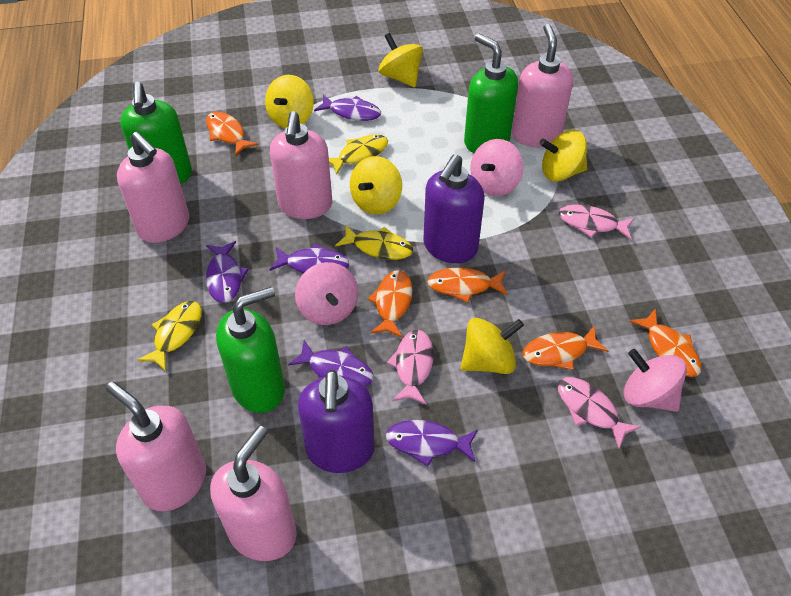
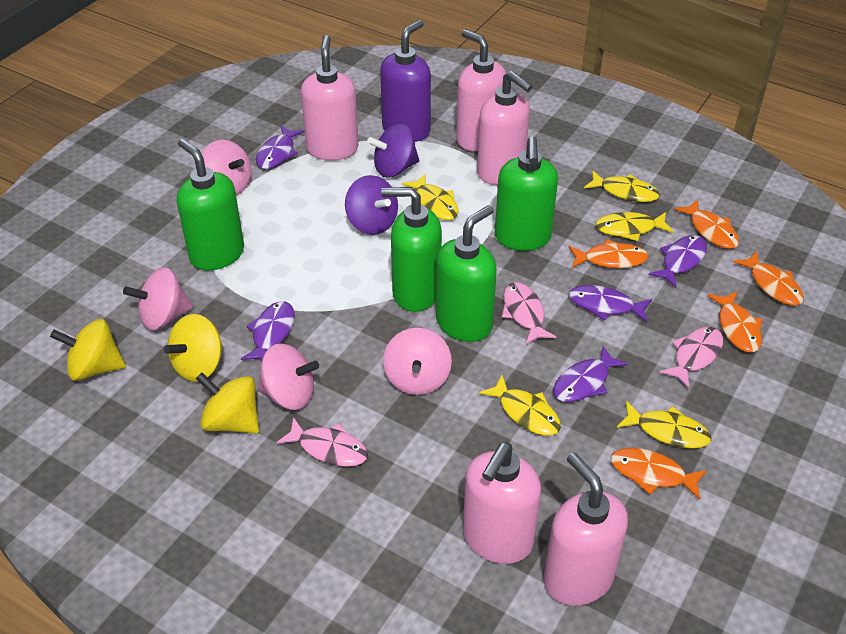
green soap dispenser: [120,81,192,184] [216,287,285,413] [464,34,518,153] = 3 -> [177,139,244,270] [381,187,442,312] [436,205,497,342] [495,136,558,251] = 4
pink spinning top: [295,262,358,325] [470,139,523,196] [624,349,687,412] = 3 -> [123,267,193,330] [202,140,252,195] [258,343,319,410] [383,328,452,395] = 4
purple soap dispenser: [298,370,375,473] [423,154,484,263] = 2 -> [380,20,431,142] = 1
purple spinning top: none = 0 -> [345,175,398,235] [367,123,419,178] = 2
yellow fish: [137,301,202,371] [329,134,388,175] [335,225,413,260] = 3 -> [402,174,459,220] [479,375,561,436] [584,170,660,202] [595,212,674,241] [617,401,711,449] = 5
yellow spinning top: [265,75,314,128] [350,156,402,214] [378,33,423,87] [461,318,524,374] [540,130,587,182] = 5 -> [50,319,126,381] [164,314,223,382] [196,373,259,434] = 3

